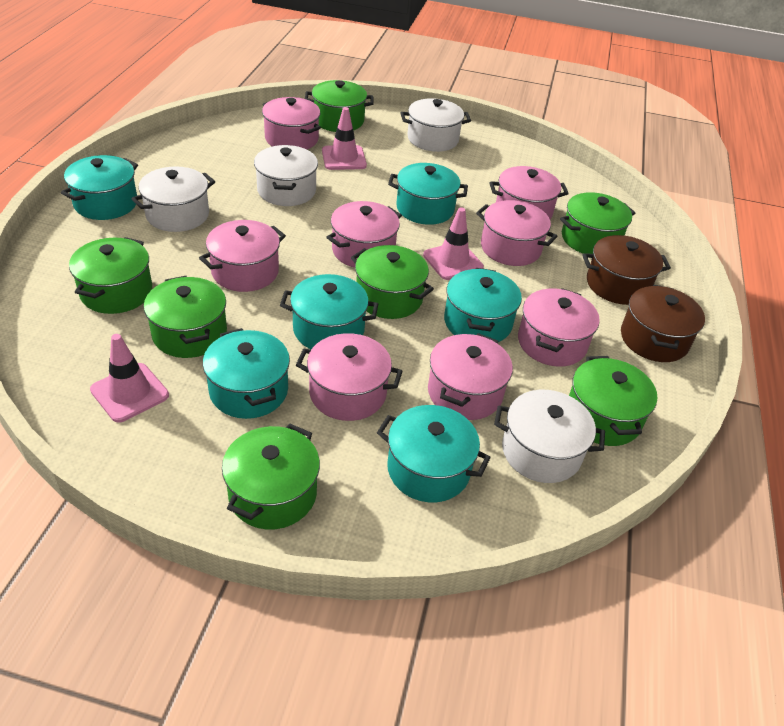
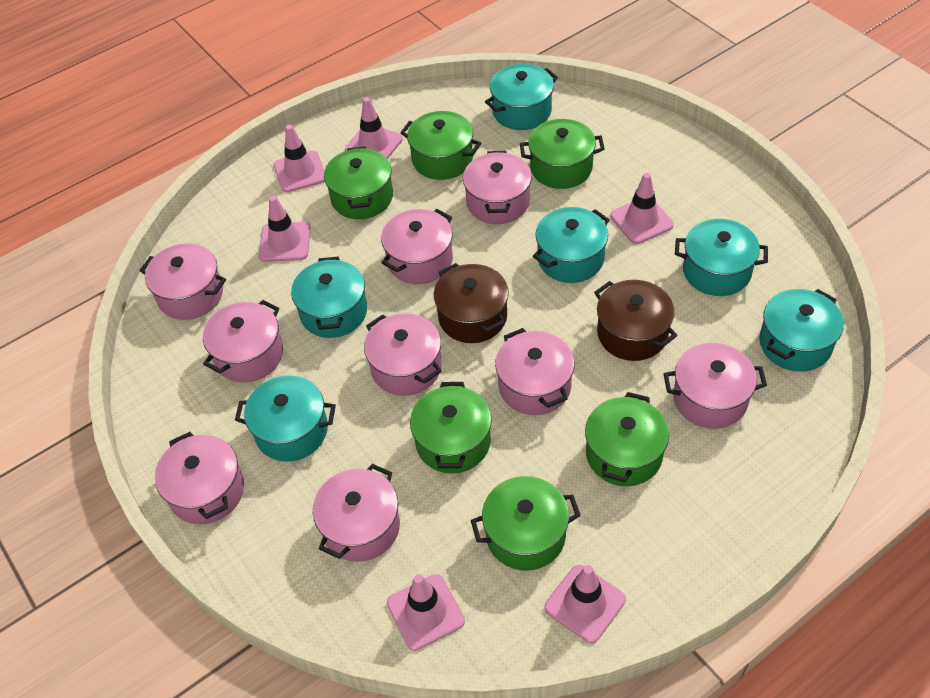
green pot: [69,237,152,314] [144,276,227,358] [222,424,320,529] [305,80,374,132] [351,245,434,319] [560,192,635,254] [569,356,657,446] = 7 -> [324,146,393,219] [400,111,481,180] [410,382,492,474] [471,476,581,571] [520,119,605,189] [585,392,669,486] = 6
pink pot: [199,220,286,292] [262,97,321,149] [296,333,403,421] [326,201,402,268] [428,333,513,420] [476,200,557,266] [489,166,569,219] [518,288,600,366] = 8 -> [139,243,226,320] [155,432,244,524] [203,300,283,382] [313,464,400,562] [364,313,442,396] [381,209,453,284] [463,151,532,224] [495,328,575,415] [663,343,767,429] = 9
pink traffic cone: [90,334,169,423] [322,107,367,170] [423,207,484,280] = 3 -> [259,196,311,262] [274,125,325,192] [345,97,403,159] [387,574,465,651] [545,565,626,643] [610,173,674,244] = 6
white pot: [131,166,215,232] [254,145,318,206] [401,98,471,152] [494,390,605,483] = 4 -> none = 0

